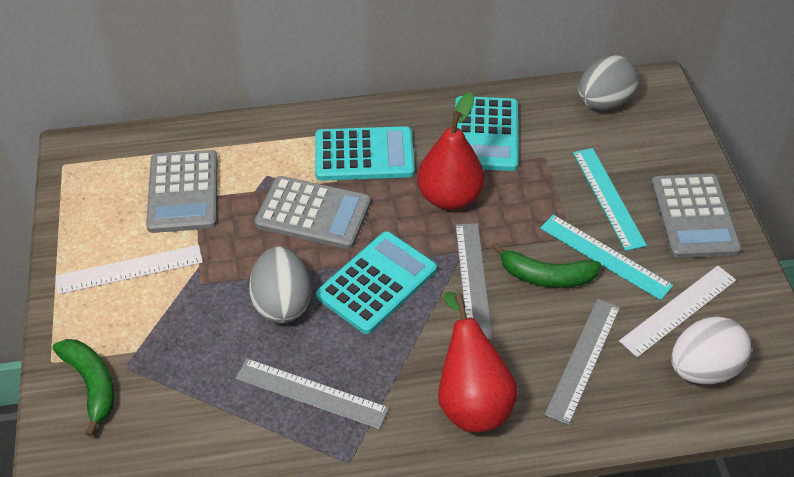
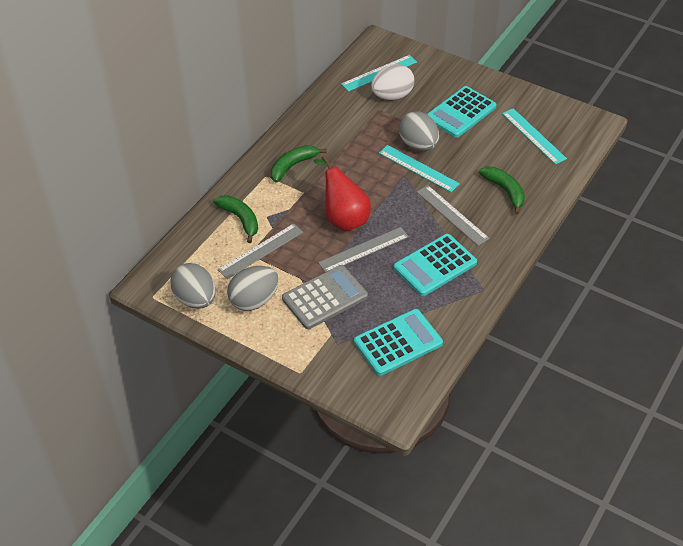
green banana: [53,339,114,437] [492,243,601,288] = 2 -> [213,195,258,243] [271,145,327,182] [479,167,525,215] = 3
grey calculator: [146,150,218,233] [254,176,371,249] [651,174,742,258] = 3 -> [282,265,368,329] = 1
grey egg: [249,247,311,323] [578,55,638,110] = 2 -> [170,263,215,309] [227,266,279,311] [399,111,439,151] = 3
red pear: [417,92,485,210] [438,292,518,432] = 2 -> [314,155,371,231] = 1
turquoise ruler: [540,215,673,300] [573,148,647,251] = 2 -> [341,55,417,92] [379,145,460,192] [502,108,567,164] = 3
white ruler: [56,245,203,294] [619,266,736,357] = 2 -> none = 0

